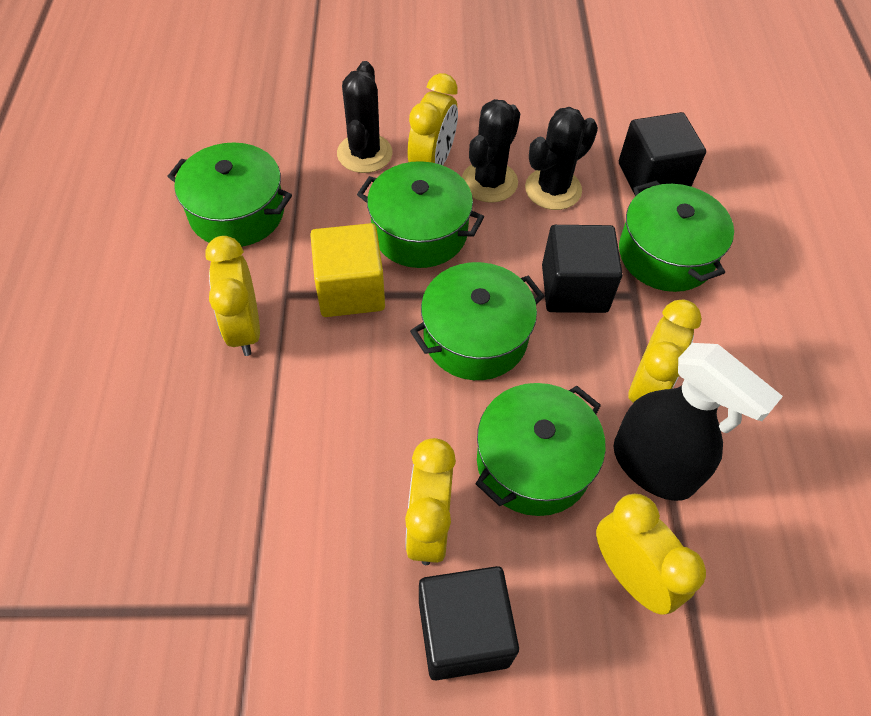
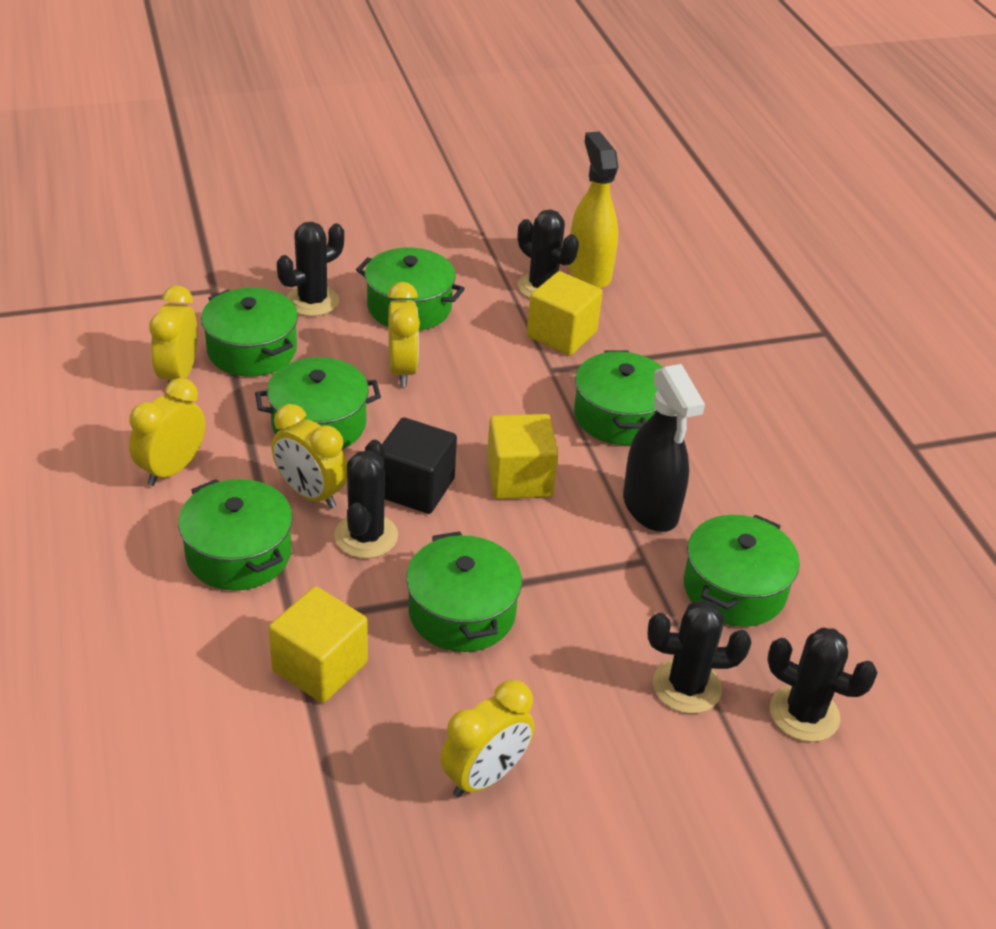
black cactus: [337,61,392,173] [462,99,520,203] [525,107,598,210] = 3 -> [277,222,344,316] [334,440,398,559] [517,209,579,298] [648,600,751,714] [767,627,878,742] = 5
black cube: [419,566,519,680] [542,225,623,313] [619,112,706,195] = 3 -> [382,417,457,514] = 1
green pot: [167,142,292,247] [357,161,484,268] [410,262,544,380] [475,383,606,516] [619,180,734,292] = 5 -> [178,479,293,591] [201,288,298,377] [255,357,381,449] [356,248,465,330] [406,531,522,652] [574,350,663,445] [683,514,800,627] = 7
yellow cube: [310,223,385,317] = 1 -> [269,586,368,703] [487,414,558,499] [527,271,603,355] = 3
yellow spray bottle: none = 0 -> [568,131,618,289] = 1

